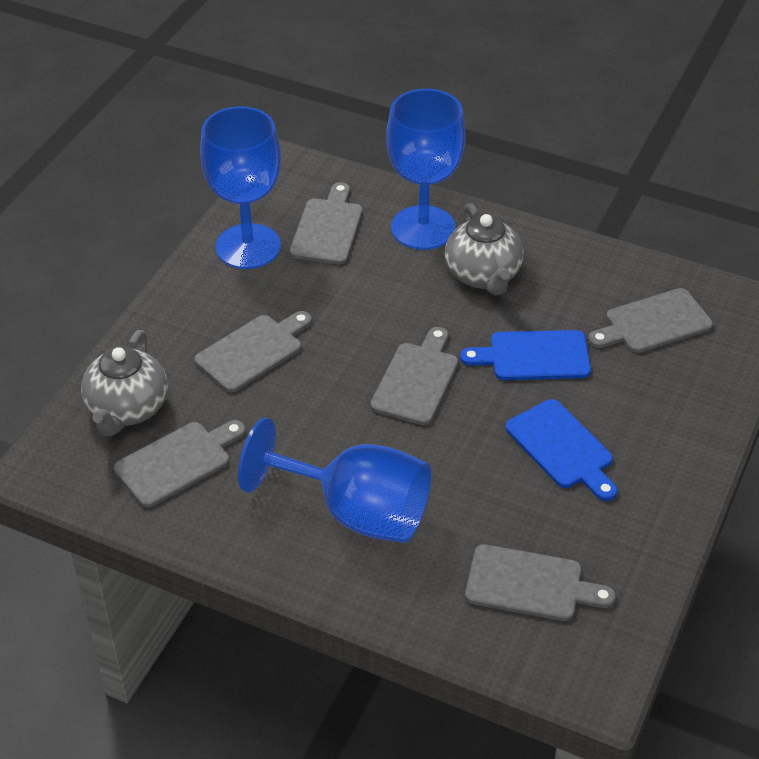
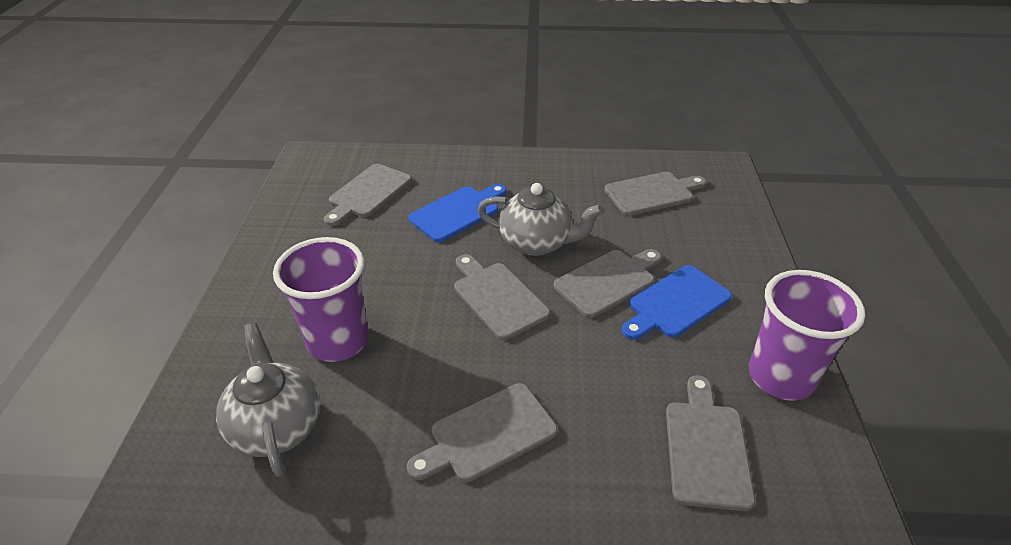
blue goblet: [200,106,281,269] [238,418,431,543] [386,89,466,250] = 3 -> none = 0
purple cup: none = 0 -> [273,237,369,362] [749,270,865,401] = 2

